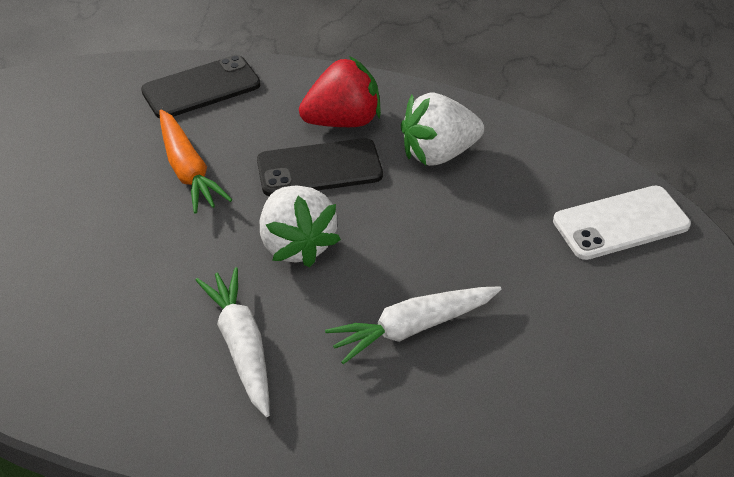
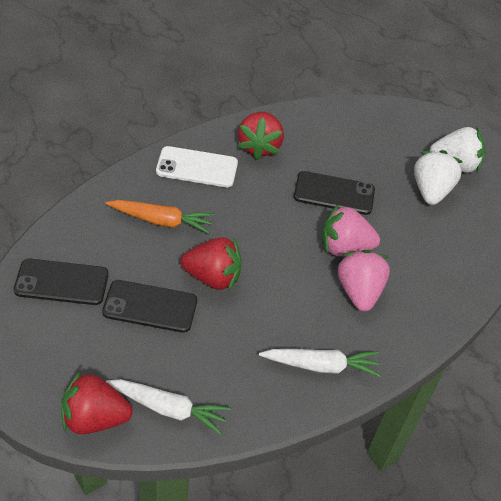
black phone: [141,55,261,118] [257,138,383,196] = 2 -> [14,259,109,305] [102,280,197,333] [294,171,375,215] = 3
pink strawberry: none = 0 -> [321,204,380,256] [337,250,390,311] = 2
red strawberry: [299,56,381,127] = 1 -> [61,371,133,434] [181,237,242,291] [238,112,284,160] = 3

